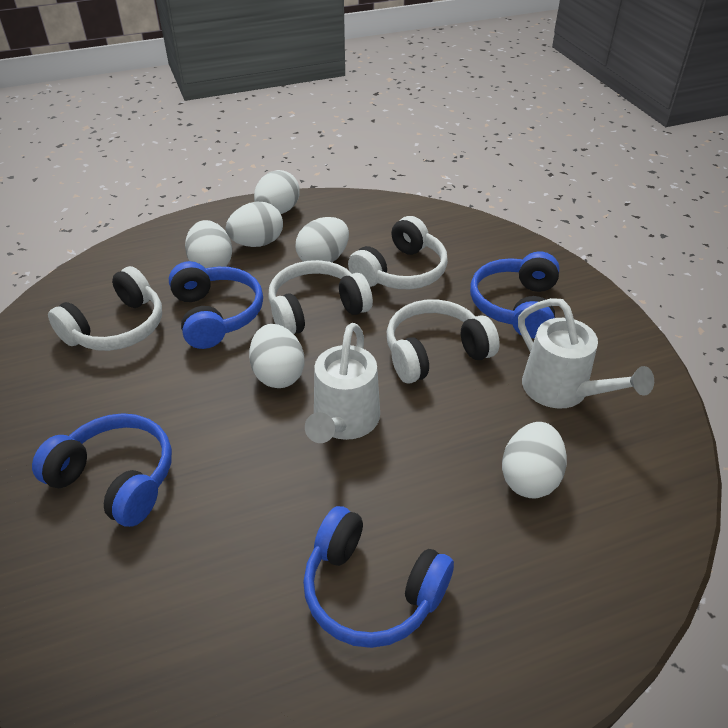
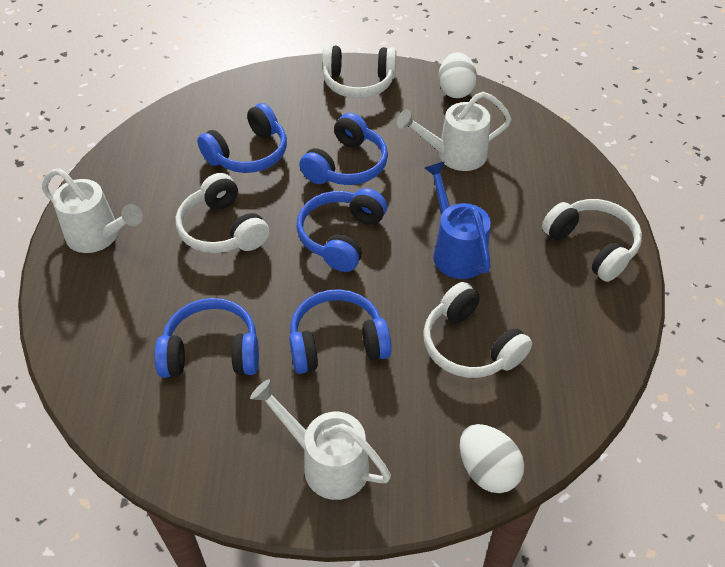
blue headphones: [32,413,172,527] [169,261,263,349] [303,506,454,648] [470,251,560,338] = 4 -> [154,298,259,378] [197,103,287,173] [289,289,392,374] [297,188,387,272] [299,113,388,185] = 5
blue watering can: none = 0 -> [425,162,491,279] = 1
white egg: [185,220,232,268] [226,202,283,247] [249,324,305,388] [254,170,300,214] [296,217,349,262] [502,422,567,499] = 6 -> [438,52,477,98] [460,424,524,493] = 2
white watering can: [305,323,380,443] [518,298,654,409] = 2 -> [42,168,143,253] [250,379,391,500] [397,92,511,171] = 3

